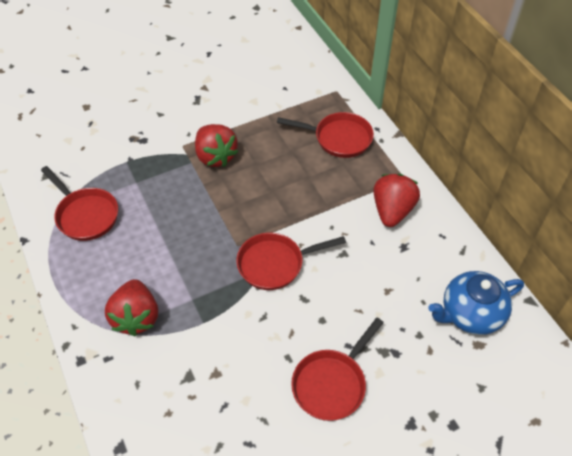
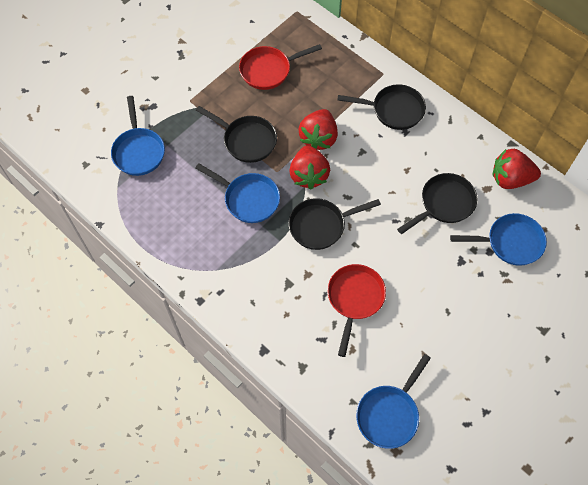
black pan: none = 0 -> [196,106,277,163] [288,198,381,250] [337,84,426,130] [397,173,477,234] = 4
blue pan: none = 0 -> [111,96,165,176] [195,163,280,223] [356,354,431,449] [450,213,547,266] = 4
blue teapot: [429,271,524,335] = 1 -> none = 0
red pan: [41,166,118,241] [236,233,346,290] [277,112,374,158] [291,318,384,421] = 4 -> [239,44,322,90] [327,264,386,357] = 2

